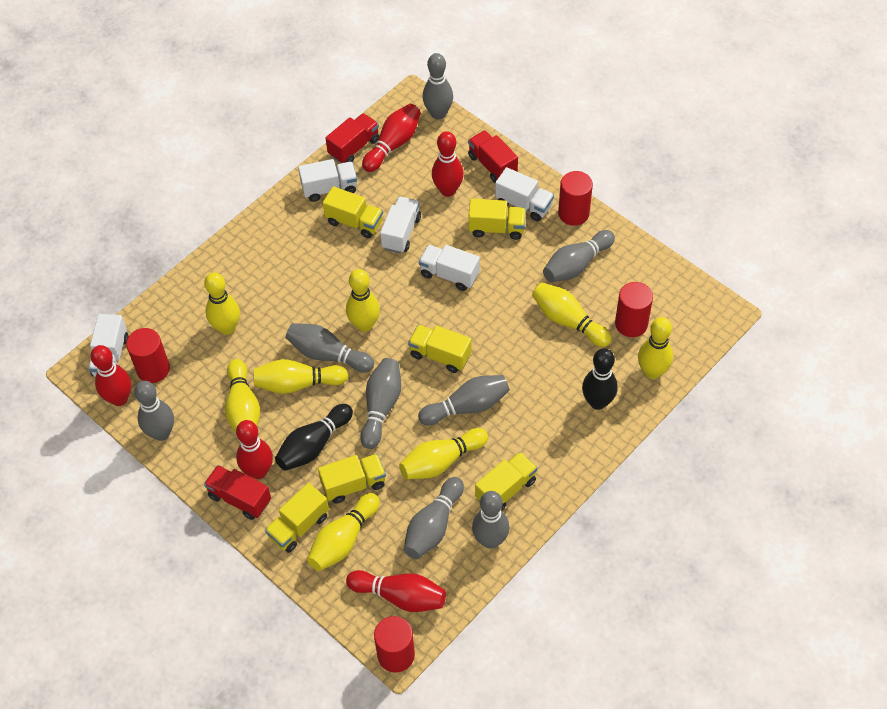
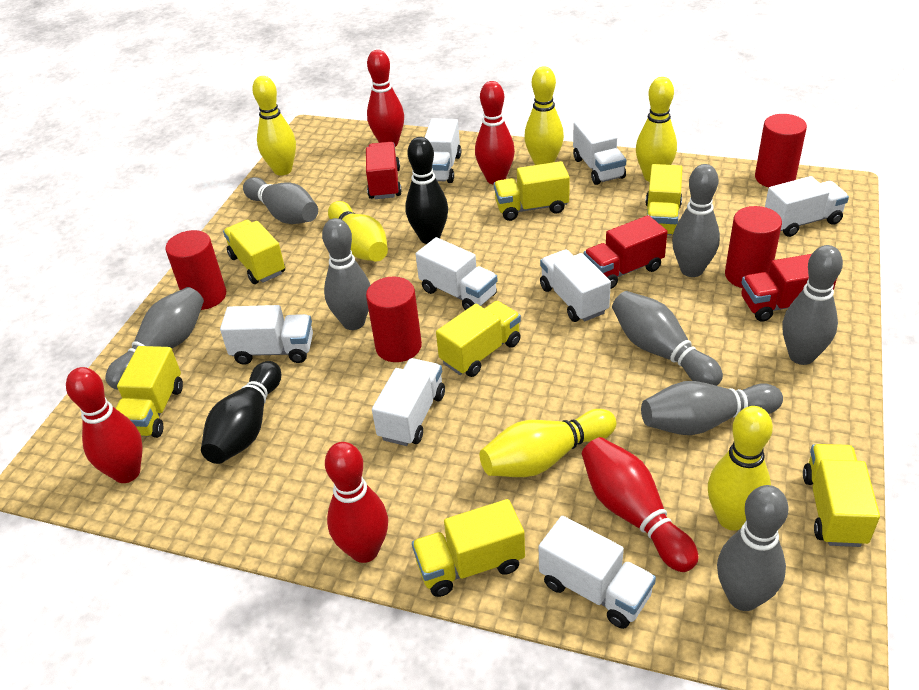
white truck: [88,314,129,377] [298,159,357,202] [380,196,421,253] [419,245,480,291] [495,167,554,221] = 5 -> [220,305,313,365] [372,358,445,446] [416,237,498,310] [425,118,461,183] [539,516,656,629] [540,250,611,322] [573,116,626,185] [765,176,849,237] = 8
yellow bowling pin: [204,272,240,335] [225,359,260,433] [254,359,348,394] [307,493,380,571] [346,269,380,332] [399,428,488,479] [532,283,612,347] [638,317,673,379] = 8 -> [252,76,296,175] [328,201,388,261] [480,409,616,477] [524,66,564,165] [636,77,677,182] [708,406,773,531] = 6
yellow truck: [265,483,329,553] [318,454,386,504] [323,186,383,238] [408,325,472,373] [468,199,526,240] [475,452,537,511] = 6 -> [115,346,183,438] [223,220,285,284] [412,499,525,597] [436,301,521,377] [494,161,570,221] [645,164,683,235] [803,444,880,547] = 7

